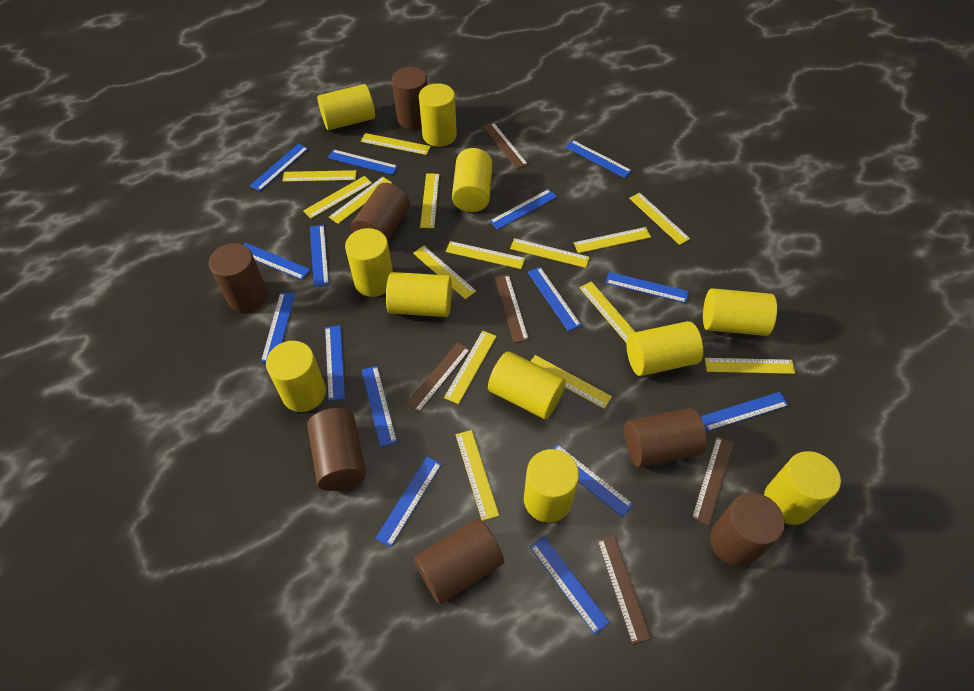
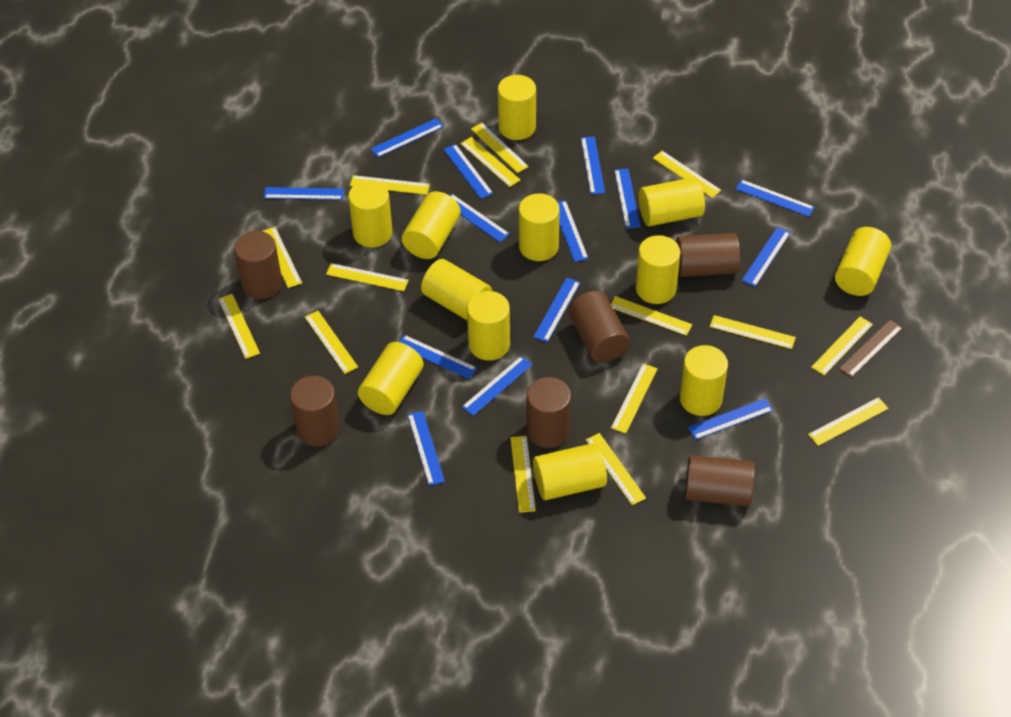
blue ruler: [243,243,310,280] [250,143,308,191] [261,292,295,362] [310,225,329,287] [325,325,345,401] [327,149,398,175] [362,366,397,447] [375,456,442,547] [490,189,557,230] [528,267,581,331] [530,536,610,634] [553,444,633,517] [566,140,632,178] [606,272,689,303] [701,392,789,431] = 15 -> [264,187,344,200] [371,118,444,157] [399,335,477,379] [407,411,445,486] [443,144,493,199] [449,194,510,242] [462,356,532,416] [533,278,580,342] [557,200,589,262] [581,136,605,194] [614,168,641,228] [688,398,773,440] [736,179,815,217] [742,227,791,286] = 14
brown cylinder: [209,243,268,312] [307,408,366,491] [351,183,410,241] [392,67,428,130] [414,519,504,604] [624,408,707,467] [710,493,785,567] = 7 -> [234,231,282,299] [290,376,340,447] [526,377,571,448] [569,291,630,363] [676,233,740,277] [685,455,755,506] = 6
brown ruler: [405,342,470,413] [483,122,528,169] [495,275,529,343] [597,535,651,644] [691,437,734,526] = 5 -> [839,320,902,378] = 1
yellow cylinder: [266,341,326,412] [317,84,375,130] [345,228,393,297] [386,272,452,317] [419,83,457,147] [452,148,492,212] [488,351,566,419] [524,449,579,523] [627,321,703,376] [703,288,777,336] [764,451,841,525] = 11 -> [348,180,393,247] [358,342,424,415] [402,191,461,259] [421,259,492,320] [467,291,510,361] [498,75,536,140] [519,193,560,261] [533,443,607,500] [636,235,680,304] [639,177,705,226] [680,345,728,416] [835,227,891,296] = 12

